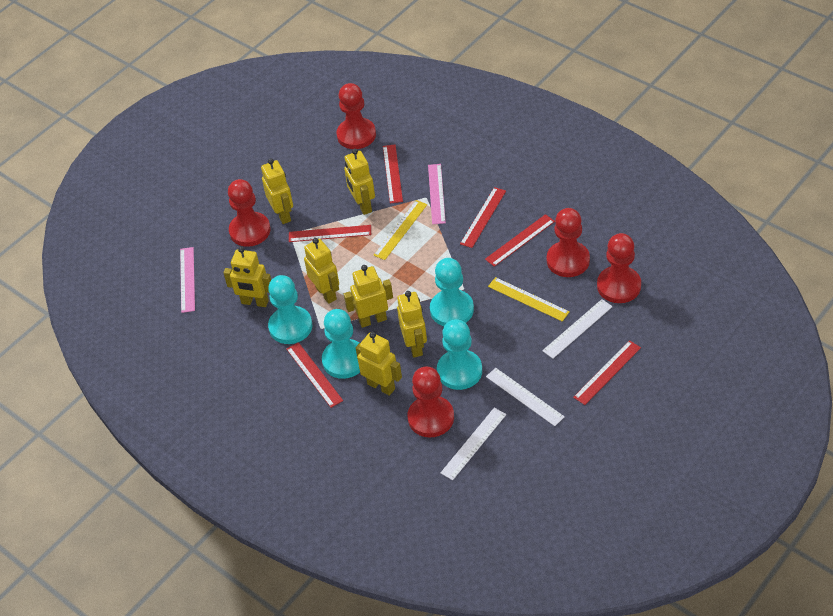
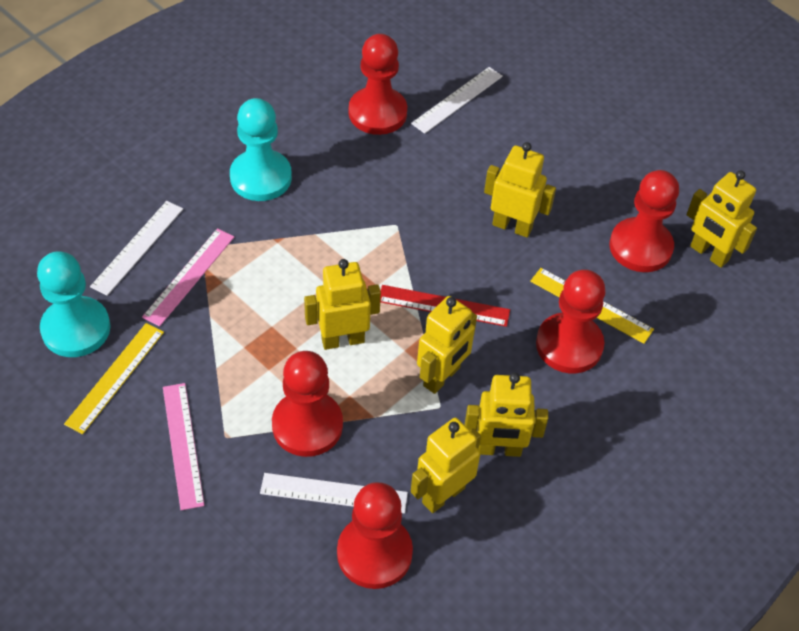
red ruler: [286,342,343,408] [289,225,371,242] [383,145,403,204] [460,187,506,248] [485,214,555,267] [573,340,641,405] = 6 -> [380,285,510,327] = 1
turquoise pawn: [268,275,312,344] [322,309,360,379] [430,258,474,326] [437,319,482,390] = 4 -> [37,251,111,357] [230,98,292,201] = 2
yellow robot: [223,247,271,307] [261,158,293,224] [304,238,339,304] [344,149,375,215] [344,265,393,328] [356,332,402,396] [397,291,427,358] = 7 -> [304,259,381,350] [411,418,481,513] [417,296,477,394] [464,373,548,457] [484,142,556,238] [687,170,757,268] = 6

